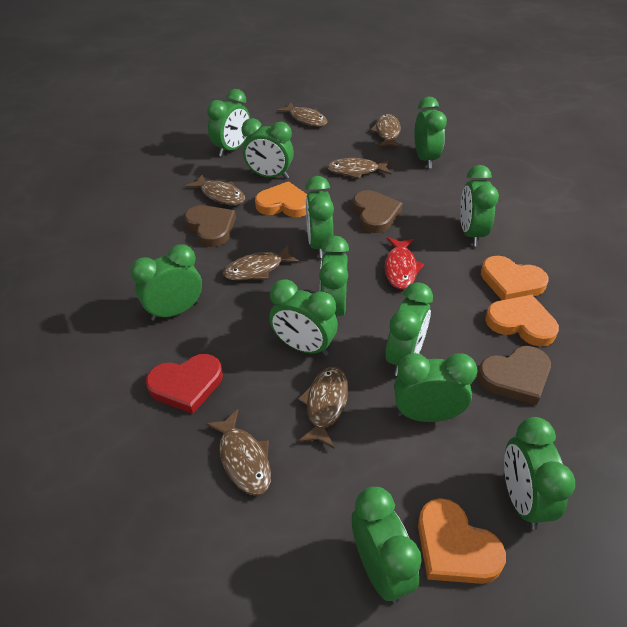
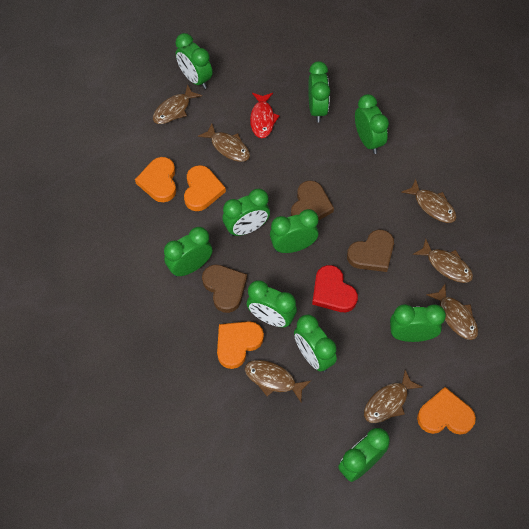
green clock: [130,244,202,321] [207,89,250,157] [242,118,294,179] [269,279,338,356] [305,176,334,258] [319,236,349,317] [352,487,422,603] [386,282,433,376] [394,353,477,422] [414,97,447,168] [460,165,499,246] [504,417,575,530] = 12 -> [164,227,212,277] [176,33,213,89] [223,188,270,236] [247,280,297,327] [270,209,319,253] [294,314,337,372] [308,61,330,122] [338,428,390,482] [355,94,389,154] [390,304,446,342] = 10

